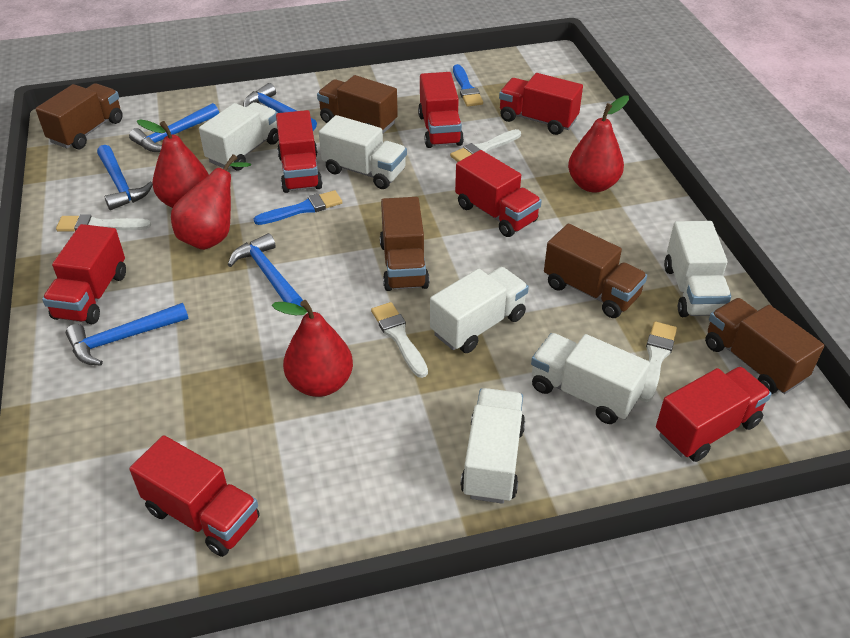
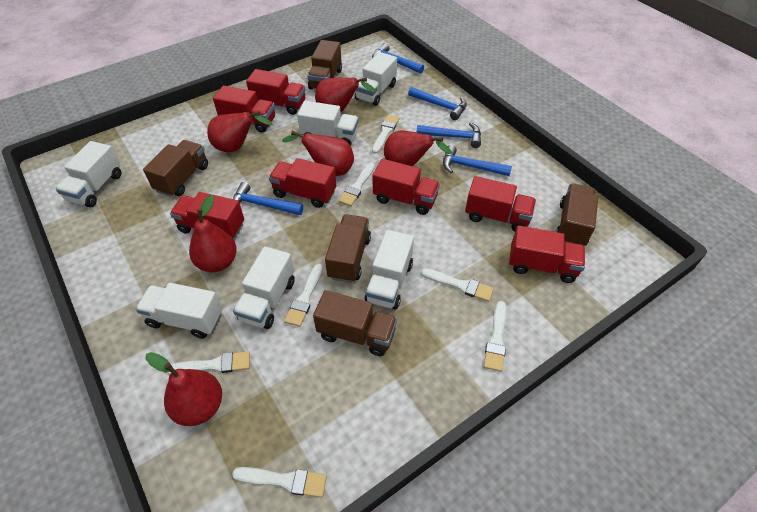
blue brush: [254,190,342,225] [453,64,483,107] = 2 -> none = 0
red pear: [137,119,209,208] [171,154,251,250] [272,300,353,397] [568,96,629,193] = 4 -> [145,352,222,426] [189,195,237,272] [207,111,272,152] [282,131,354,176] [315,77,376,112] [384,131,452,166] = 6
white brush: [56,214,151,231] [371,302,428,378] [450,129,521,162] [639,322,677,402] = 4 -> [167,351,250,375] [232,467,327,497] [284,264,323,327] [338,162,375,206] [372,115,400,154] [421,268,494,302] [484,301,506,372] = 7

